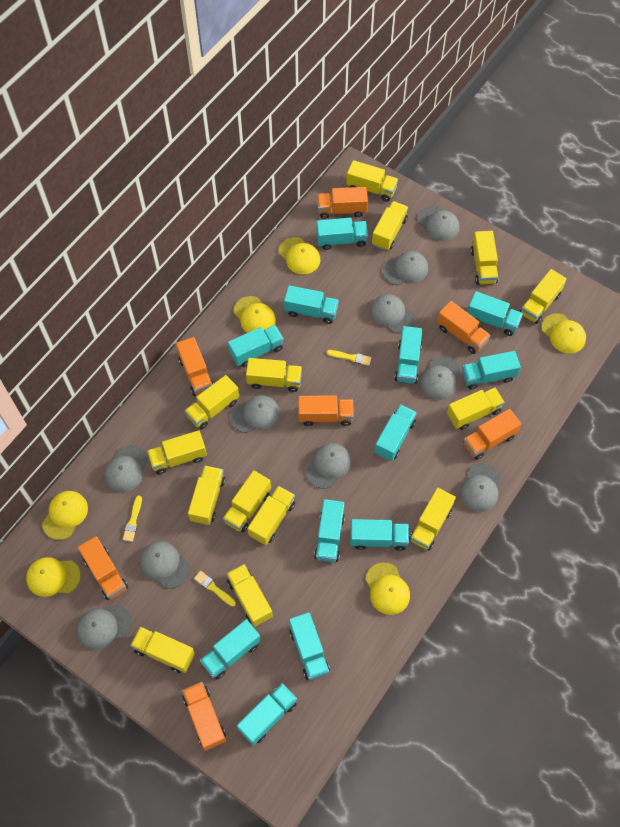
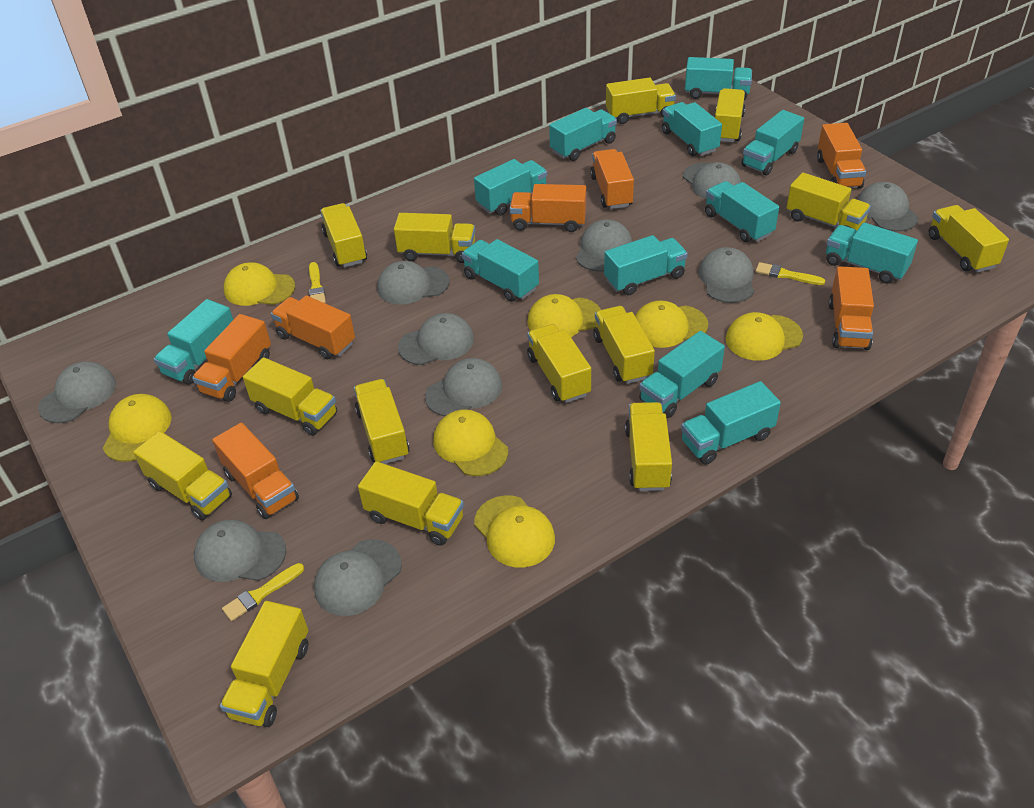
yellow cap: [26,557,81,597] [42,491,88,540] [233,296,276,333] [279,237,320,274] [365,562,410,615] [541,313,586,354] = 6 -> [103,394,172,462] [224,262,295,306] [433,409,508,476] [474,495,555,568] [527,294,601,337] [635,300,708,348] [726,312,803,361] = 7

